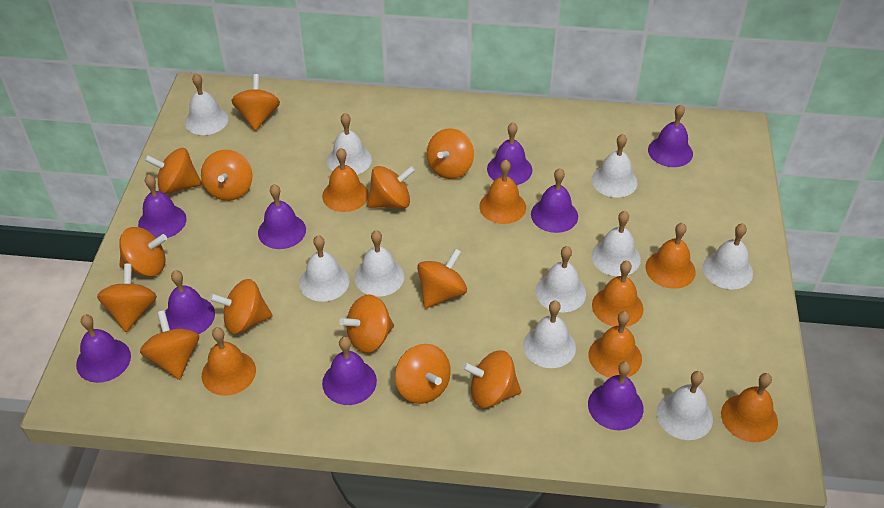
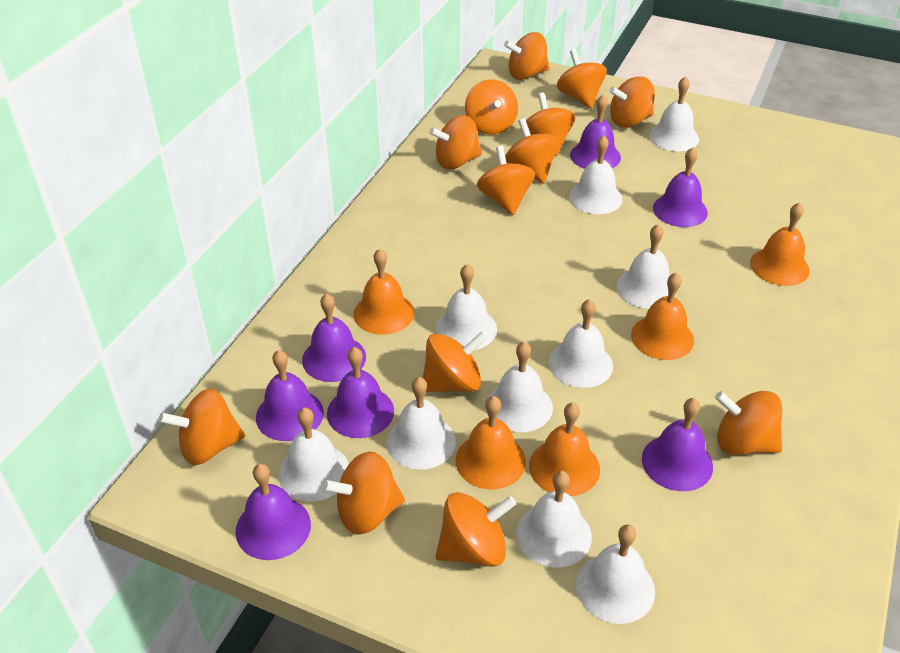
orange bell: [202,327,256,396] [322,148,369,212] [479,160,526,224] [588,311,642,378] [592,261,643,327] [645,223,696,289] [721,373,778,442] = 7 -> [353,249,414,335] [456,396,526,489] [529,403,600,496] [631,273,694,360] [750,202,810,286] = 5
purple bell: [76,315,131,383] [138,174,187,238] [165,270,215,334] [258,184,306,249] [322,337,377,405] [487,122,532,185] [531,168,578,233] [588,361,644,430] [648,105,693,167] = 9 -> [235,464,311,560] [256,350,324,441] [302,293,366,382] [327,347,394,438] [570,95,621,169] [642,398,713,491] [653,148,708,227] = 7

